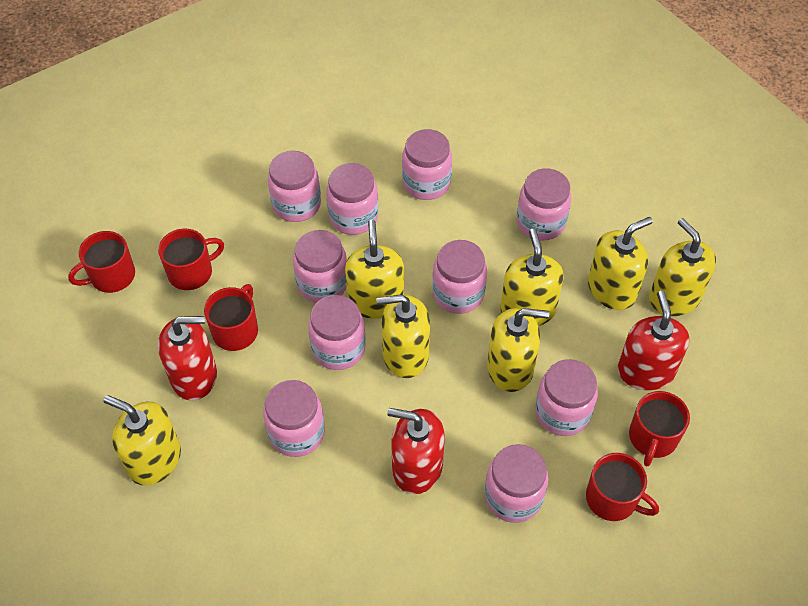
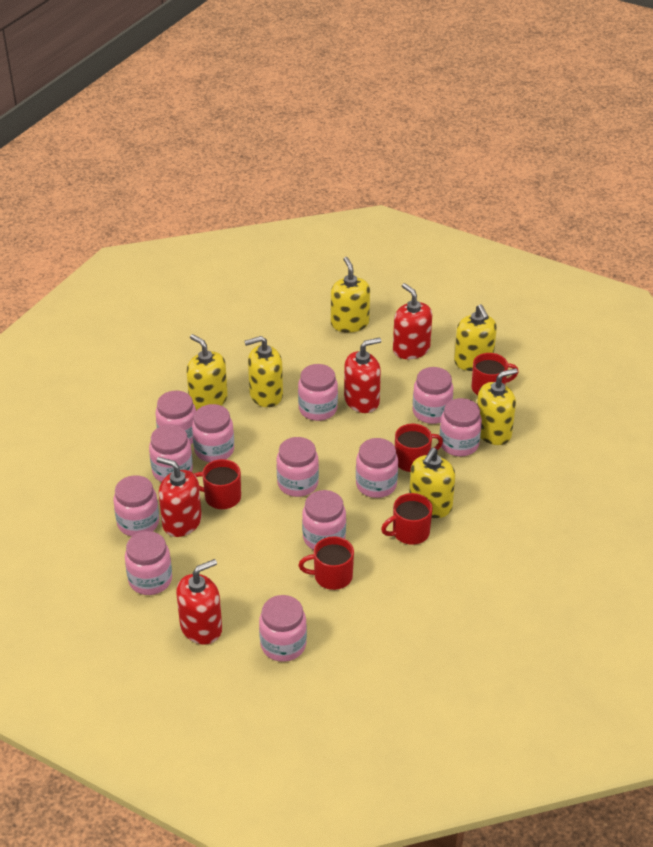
pink jar: [263,380,325,457] [268,151,321,222] [293,230,347,303] [308,295,365,370] [326,163,378,235] [402,129,452,200] [432,240,487,314] [485,444,548,523] [517,168,571,240] [535,359,598,436] = 10 -> [113,475,159,537] [125,531,172,595] [149,425,193,482] [156,391,196,444] [192,404,234,462] [259,595,307,662] [276,437,319,497] [298,364,338,421] [302,490,346,550] [356,438,398,498] [413,367,453,424] [440,398,482,456] = 12
red soap dispenser: [158,316,217,401] [387,408,445,494] [618,291,689,390] = 3 -> [157,457,202,537] [176,559,222,644] [344,337,381,413] [393,283,432,359] = 4
yellow soap dispenser: [103,395,181,485] [345,219,404,319] [376,294,430,378] [487,308,549,392] [501,229,564,326] [588,217,653,310] [649,218,716,316] = 7 -> [187,334,228,411] [244,336,283,407] [331,257,370,333] [409,448,455,518] [454,304,497,371] [477,368,518,445] = 6

